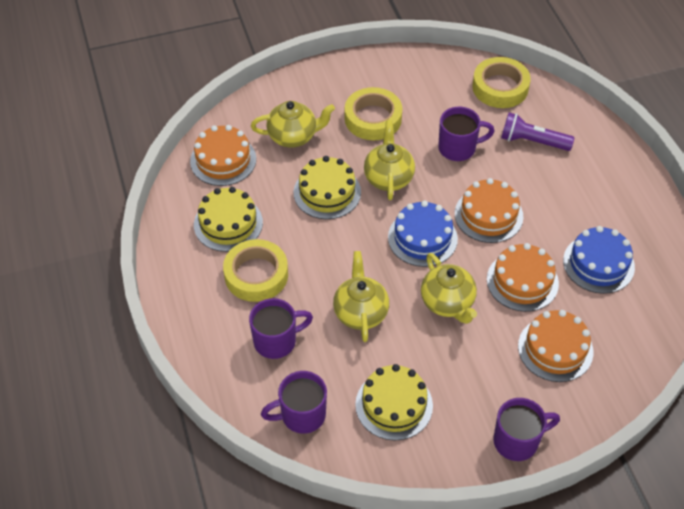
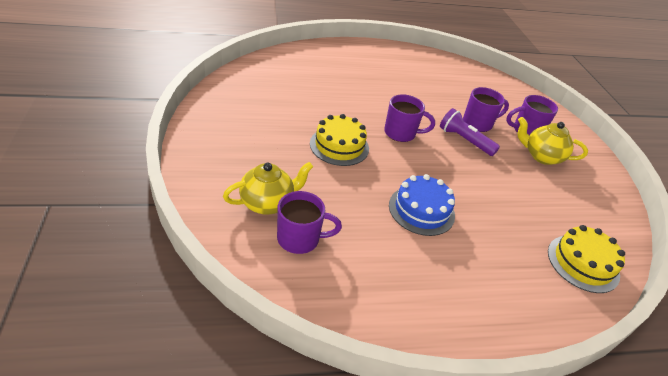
blue cake: [388,201,458,267] [563,226,635,294] = 2 -> [389,174,455,236] = 1
orange cake: [190,125,256,186] [455,178,523,243] [487,243,559,312] [518,310,593,382] = 4 -> none = 0
yellow cake: [194,187,263,252] [294,156,361,219] [355,364,433,440] = 3 -> [310,114,369,166] [548,225,625,293] = 2
yellow tape: [223,239,288,302] [345,87,402,140] [472,57,531,108] = 3 -> none = 0
yellow teapot: [251,101,335,147] [333,251,389,342] [364,121,415,200] [421,253,477,324] = 4 -> [223,162,313,215] [518,117,588,165] = 2

